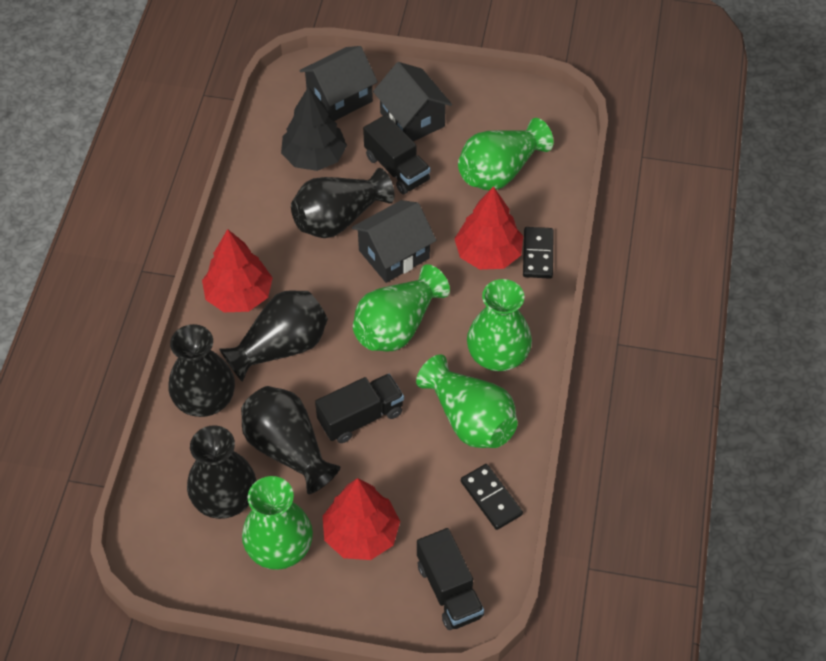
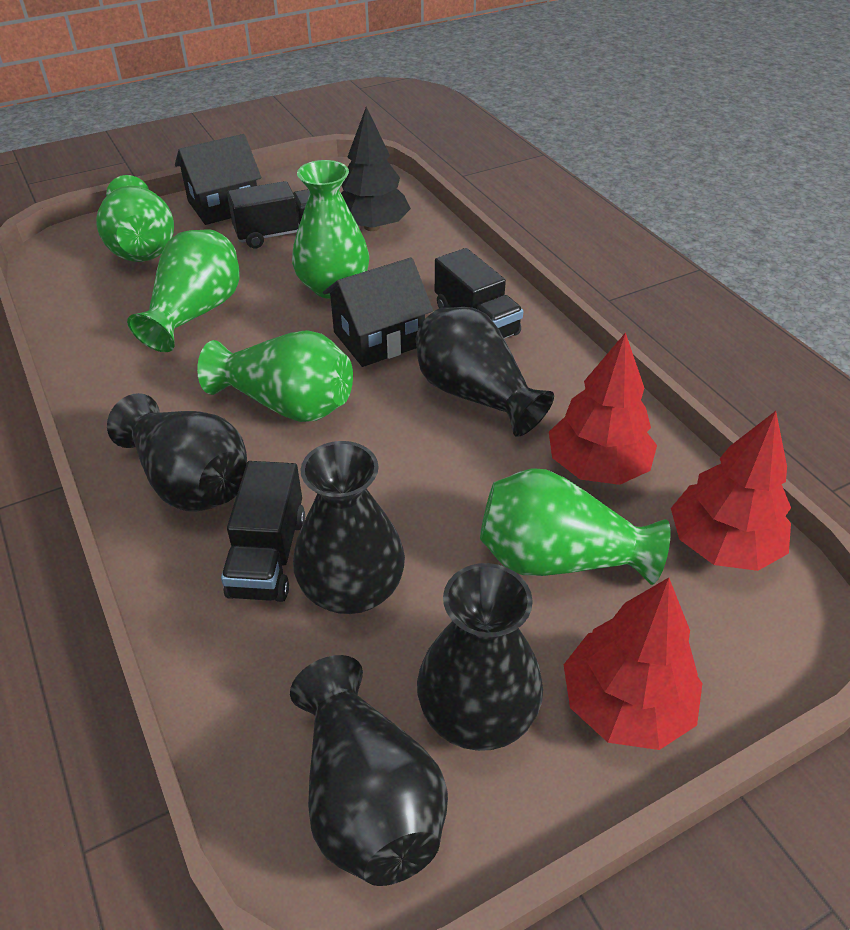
black domino: [461,464,523,530] [523,227,554,279] = 2 -> none = 0
black house: [299,46,378,121] [352,200,436,283] [373,62,452,141] = 3 -> [175,134,261,225] [323,257,433,367] = 2

